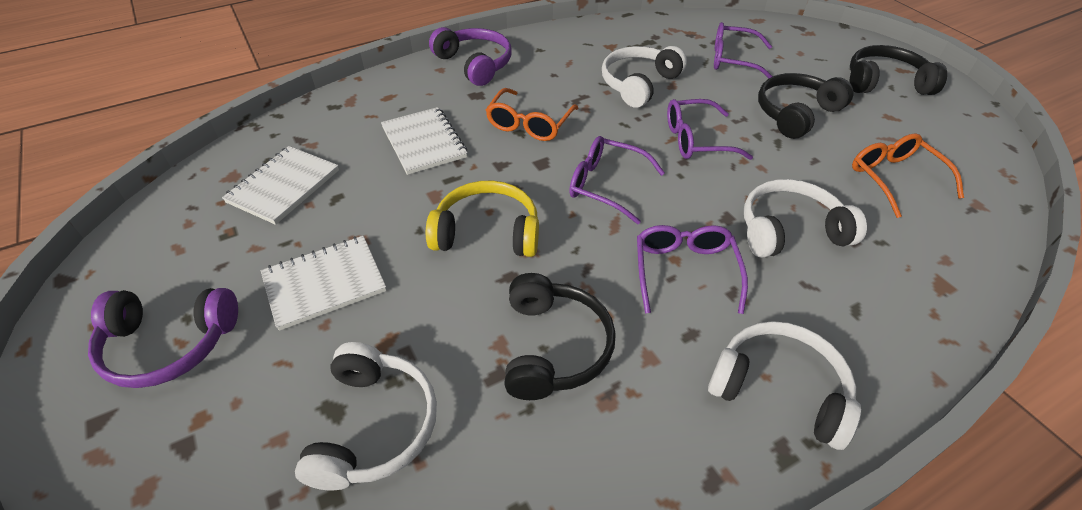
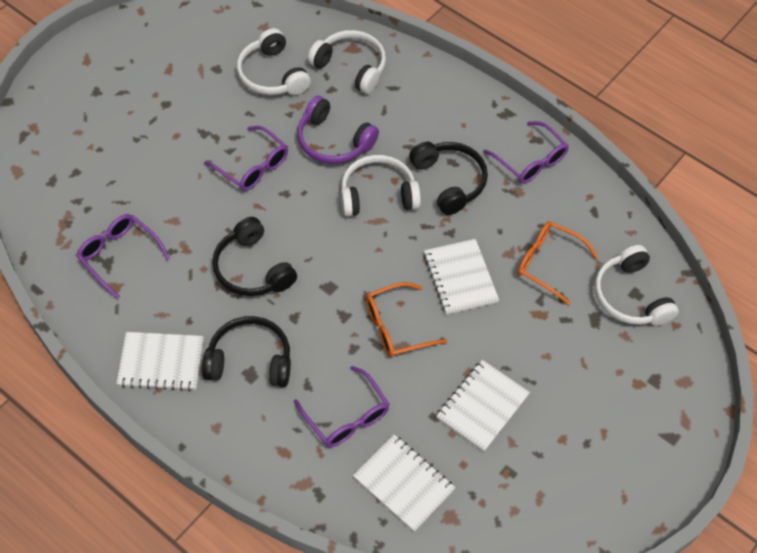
purple headphones: [88,288,238,388] [429,27,512,86] = 2 -> [297,96,379,164] = 1
white notebook: [222,146,339,225] [261,236,387,331] [381,107,467,175] = 3 -> [116,332,204,391] [353,434,455,532] [424,239,499,315] [436,360,530,452] = 4
yellow headphones: [426,181,539,257] = 1 -> none = 0

